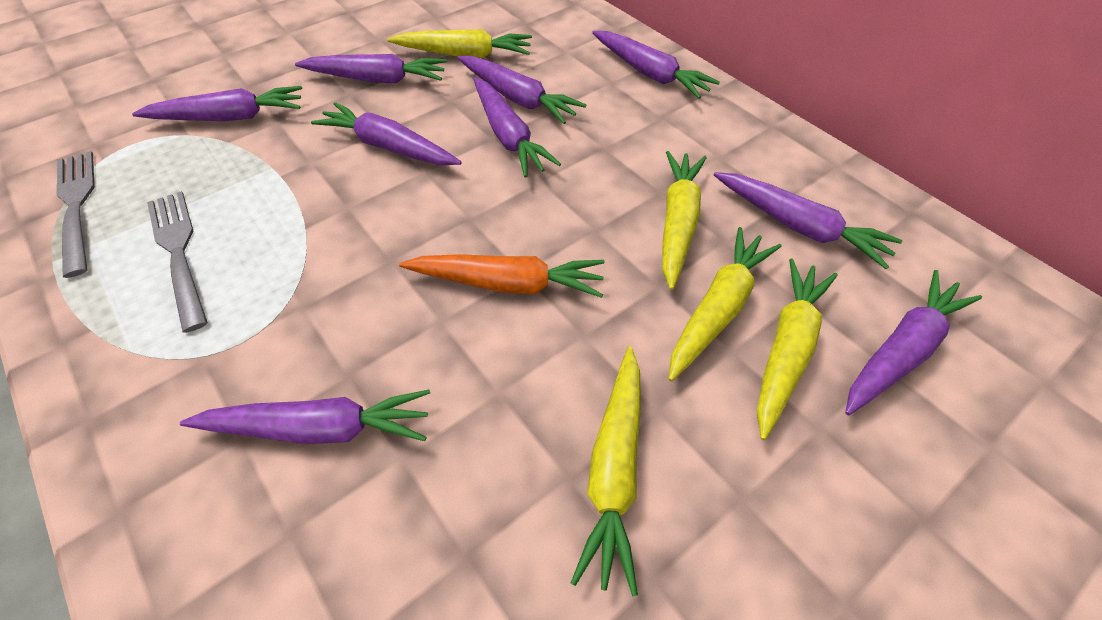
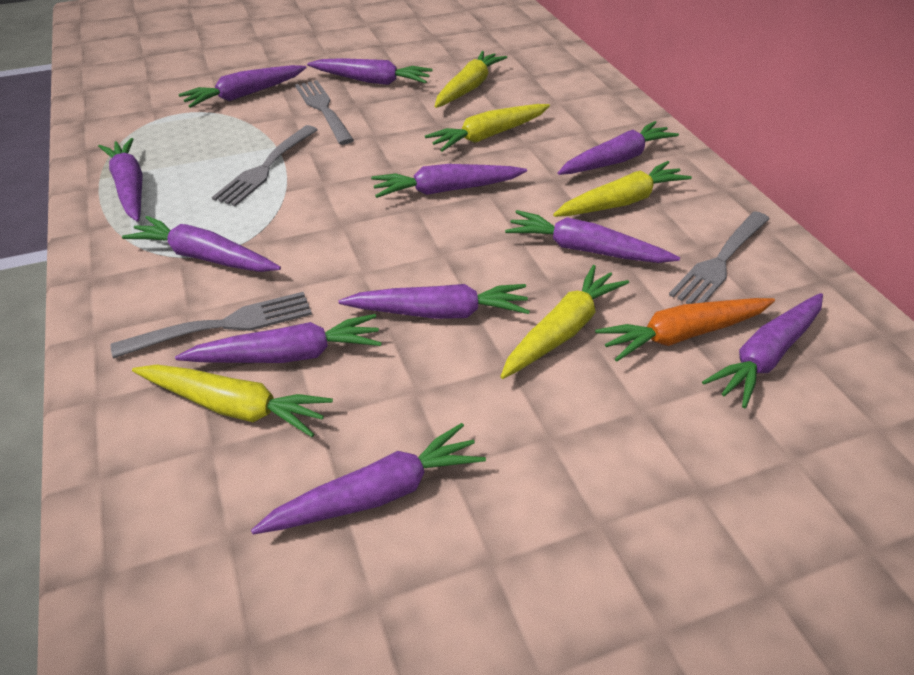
grey fork: [56,151,95,278] [147,191,208,333] = 2 -> [111,292,312,358] [212,125,317,206] [295,80,354,145] [669,211,769,304] = 4
purple carrot: [132,86,302,121] [180,390,430,444] [295,54,447,83] [311,102,462,165] [458,56,586,124] [474,78,561,178] [592,31,720,99] [714,172,902,269] [845,270,982,415] = 9 -> [98,138,143,222] [122,216,281,272] [175,314,382,363] [178,65,307,108] [251,423,486,535] [307,58,433,85] [338,284,530,319] [371,164,527,198] [505,210,680,263] [558,121,679,175] [702,293,823,408] = 11

